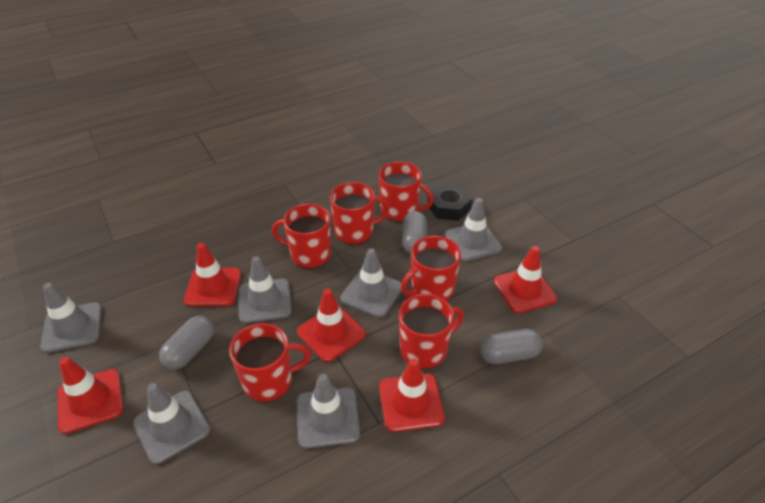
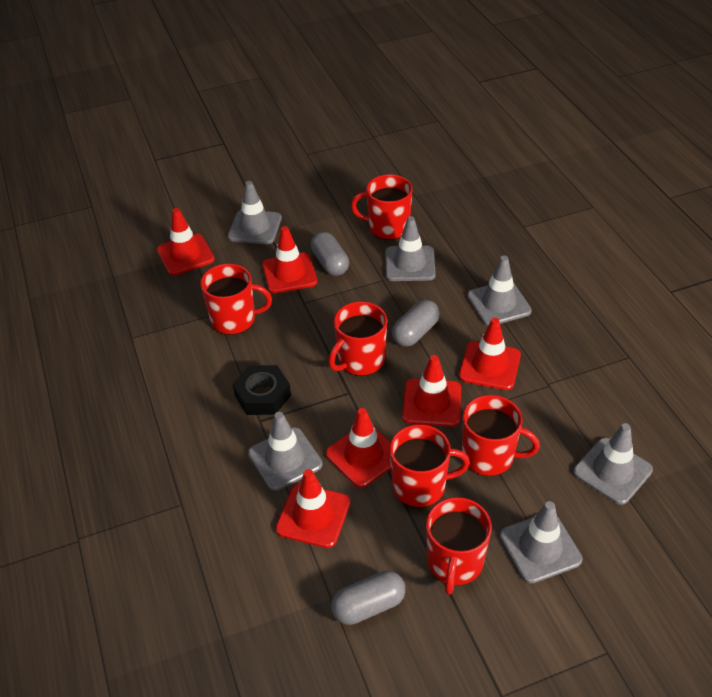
red traffic cone: [58,357,123,434] [184,243,241,306] [297,288,366,362] [379,358,445,432] [494,246,557,313] = 5 -> [157,208,215,276] [262,226,317,294] [275,469,350,548] [326,408,391,488] [402,355,461,427] [459,318,521,390] = 6

